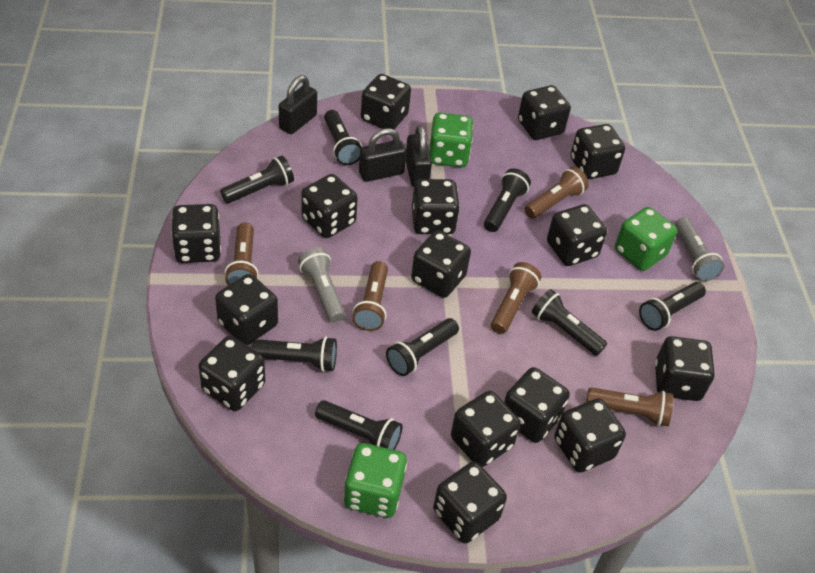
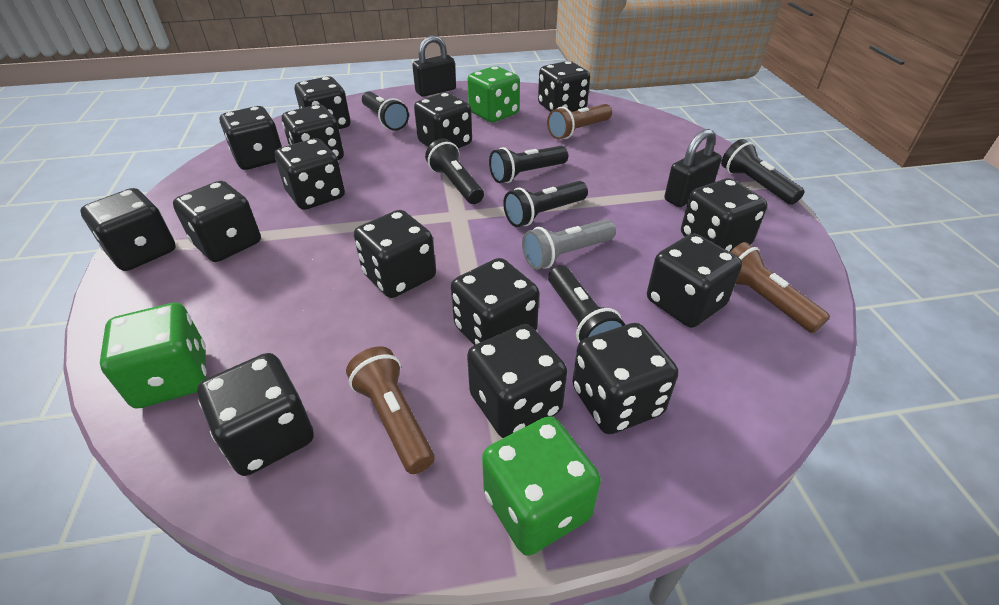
black flashlight: [220,156,294,203] [252,336,337,372] [315,400,402,450] [324,110,362,165] [386,318,459,376] [484,168,531,232] [532,289,607,356] [639,282,706,331] = 8 -> [362,91,409,131] [425,139,484,204] [489,146,568,183] [503,181,588,227] [548,265,625,343] [721,139,804,205] = 6
black padlock: [279,75,317,134] [359,128,407,182] [406,125,432,187] = 3 -> [412,36,456,97] [664,129,722,207] = 2
brown flashlight: [225,223,259,285] [352,261,388,331] [491,262,541,334] [525,167,589,219] [586,387,673,426] = 5 -> [346,346,434,474] [547,104,612,140] [730,242,830,333] = 3
grey flashlight: [298,247,345,323] [675,218,724,281] = 2 -> [522,219,616,270] = 1

